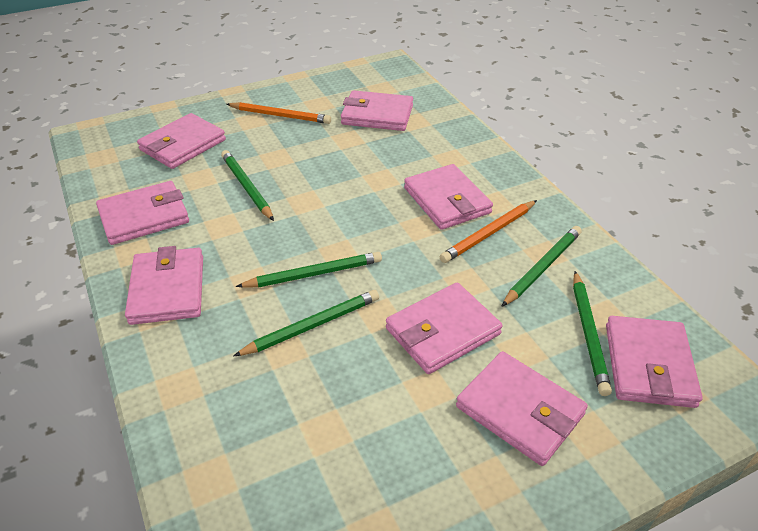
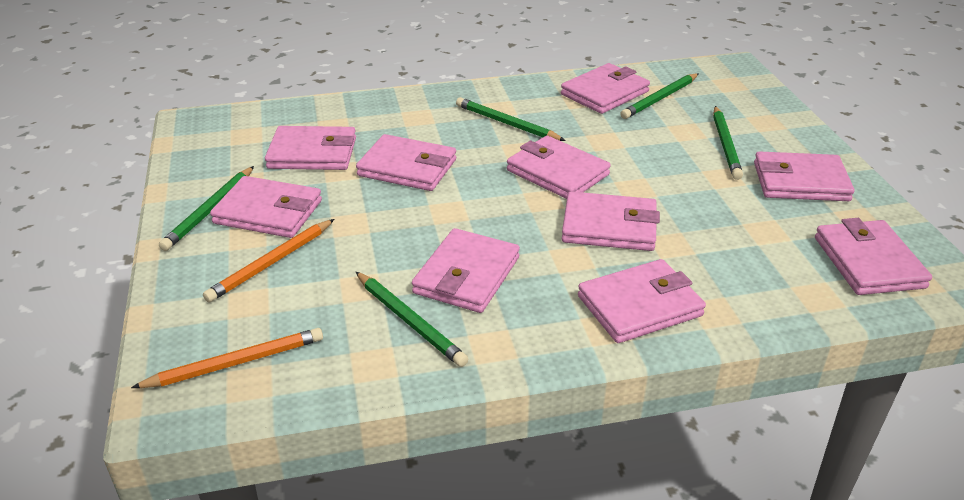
pink wallet: [96,181,189,245] [125,246,203,325] [137,113,226,169] [341,90,413,131] [386,283,503,374] [404,164,493,230] [456,351,588,466] [606,316,703,408] = 8 -> [210,176,322,238] [265,126,356,170] [356,134,456,191] [412,228,520,313] [507,136,611,199] [561,63,650,114] [562,191,660,251] [578,259,706,343] [754,151,855,201] [815,218,932,295] = 10

